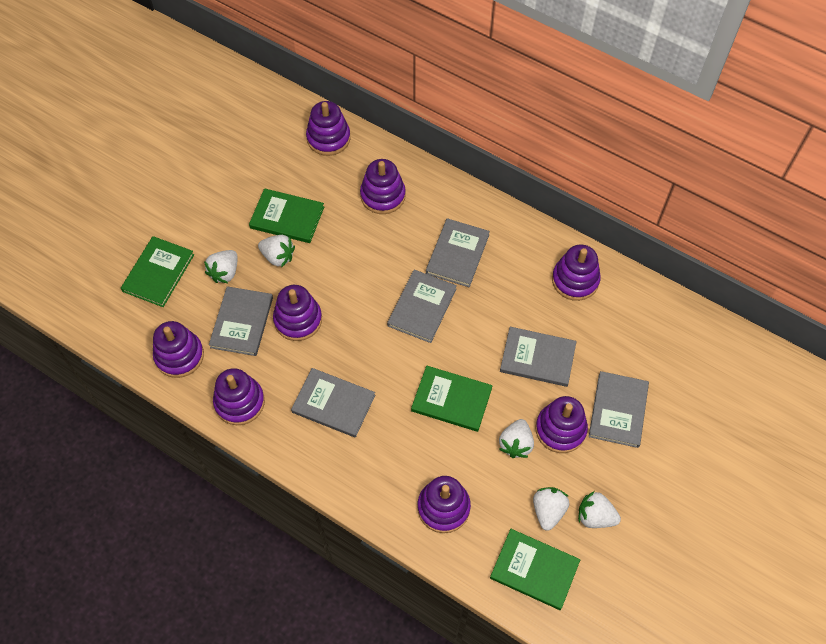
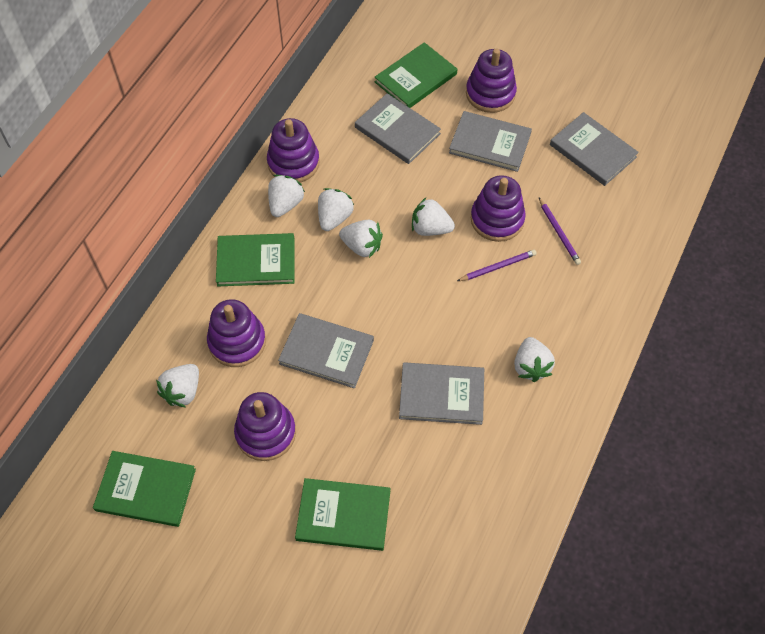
grey book: [209,286,273,356] [291,368,375,438] [387,269,457,343] [426,218,490,287] [500,327,577,387] [589,371,649,448] = 6 -> [278,313,374,388] [355,93,441,164] [399,362,484,425] [449,111,532,172] [550,112,639,186] = 5
purple pencil: none = 0 -> [457,250,537,281] [539,198,581,265] = 2
purple stacking toy: [153,321,204,378] [213,368,265,425] [273,285,322,341] [306,101,351,156] [360,159,406,214] [417,476,471,533] [536,396,588,453] [552,244,601,301] = 8 -> [207,299,266,367] [234,392,296,461] [267,118,320,183] [466,48,517,113] [471,175,526,242] = 5
white strawberry: [204,250,238,283] [258,235,295,267] [499,419,534,458] [533,487,570,531] [578,491,621,528] = 5 -> [156,364,199,407] [268,175,305,217] [318,188,355,231] [339,220,383,258] [412,198,455,236] [514,337,555,382] = 6

